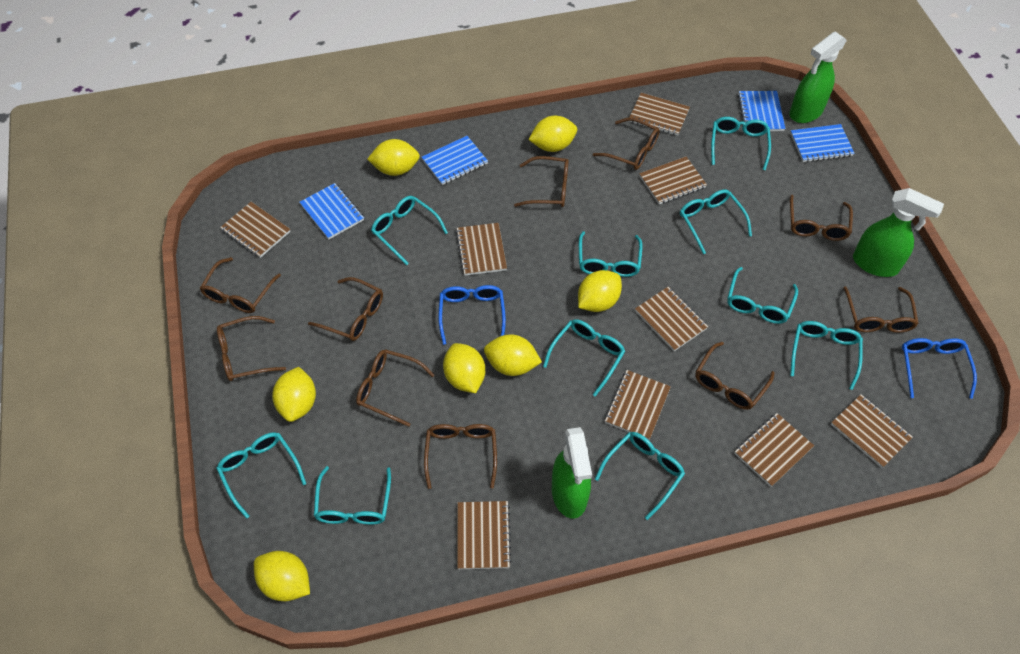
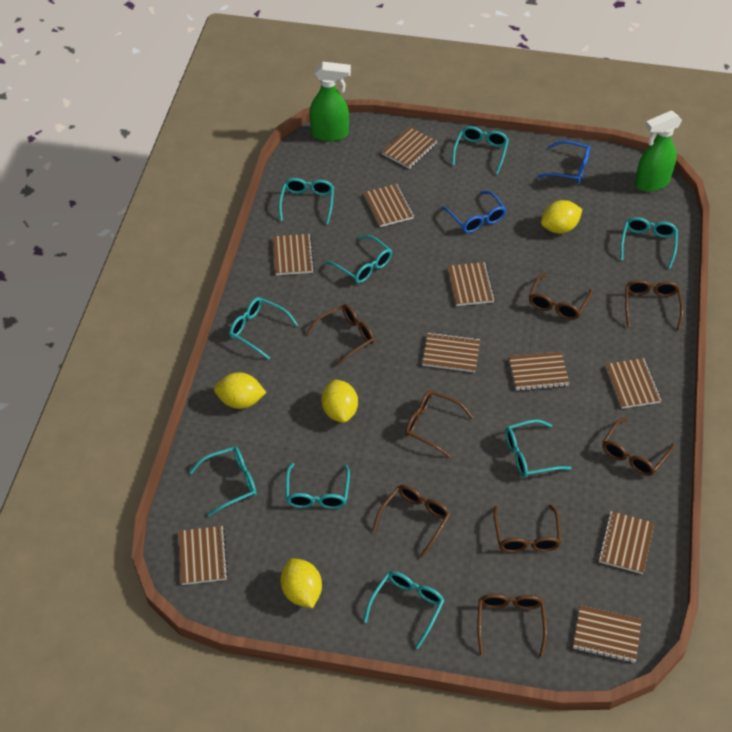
blue notebook: [299,183,364,240] [422,136,488,185] [738,91,786,131] [790,124,855,162] = 4 -> none = 0
brown glasses: [200,257,281,313] [217,316,286,381] [308,277,383,341] [356,349,435,427] [424,424,497,489] [514,156,569,207] [593,118,660,170] [695,342,775,410] [790,195,853,241] [843,286,919,333] = 10 -> [306,304,374,367] [372,485,451,559] [405,390,473,458] [477,594,547,657] [493,504,561,553] [529,274,592,320] [602,418,675,476] [625,280,684,330] = 8
brown notebook: [220,202,290,258] [456,223,507,276] [457,501,512,569] [605,370,671,440] [629,93,690,136] [635,287,708,351] [639,157,707,204] [734,413,814,487] [831,394,913,468] = 9 -> [178,526,228,585] [273,234,314,275] [363,184,414,227] [382,127,437,169] [422,332,480,372] [448,262,495,306] [509,352,570,391] [573,605,642,663] [598,511,654,574] [605,358,661,409] = 10
green spray bottle: [552,427,592,518] [789,31,847,123] [853,188,944,277] = 3 -> [309,62,351,141] [635,110,682,192] = 2
turquoise glasses: [216,432,306,519] [314,466,391,525] [371,196,448,265] [543,319,625,397] [579,231,642,277] [595,432,685,520] [680,190,752,254] [711,117,771,170] [727,267,798,324] [790,321,863,390] = 10 -> [190,447,256,516] [229,297,298,360] [279,178,334,224] [285,463,350,509] [325,235,392,283] [363,571,445,649] [452,126,509,174] [505,419,571,477] [620,217,678,269] = 9
yellow lemon: [254,551,310,601] [272,367,316,422] [367,139,420,176] [443,343,485,393] [484,335,542,376] [528,116,577,152] [578,270,622,312] = 7 -> [214,372,267,409] [280,558,322,608] [321,379,358,423] [541,200,583,233] = 4

